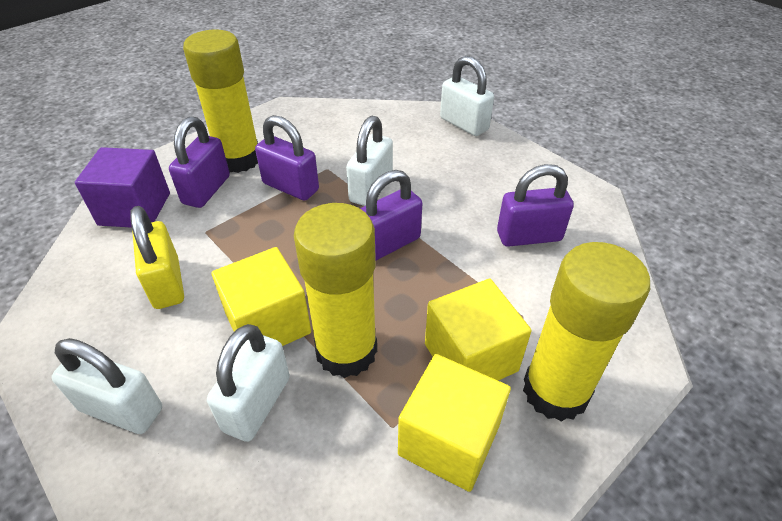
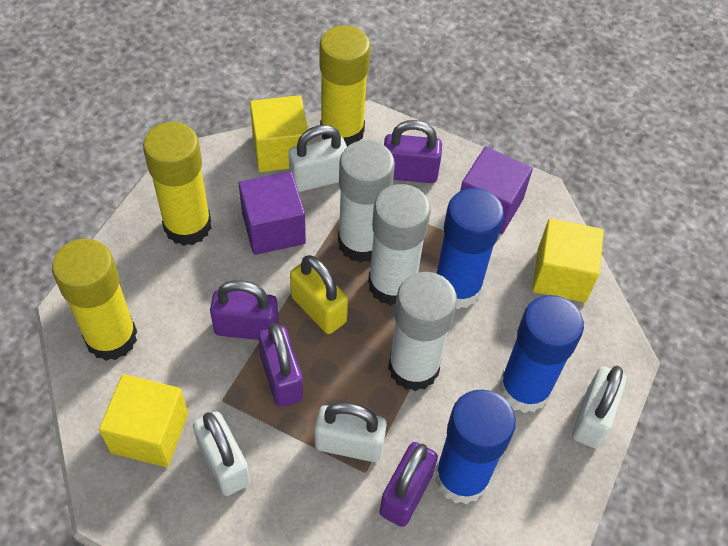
blue glue stick: none = 0 -> [435,389,516,504] [436,188,504,309] [499,295,584,413] = 3
purple cube: [75,147,170,228] = 1 -> [239,171,306,255] [460,147,533,234] = 2
white glue stick: none = 0 -> [338,140,395,263] [368,184,431,306] [388,272,457,391] = 3

